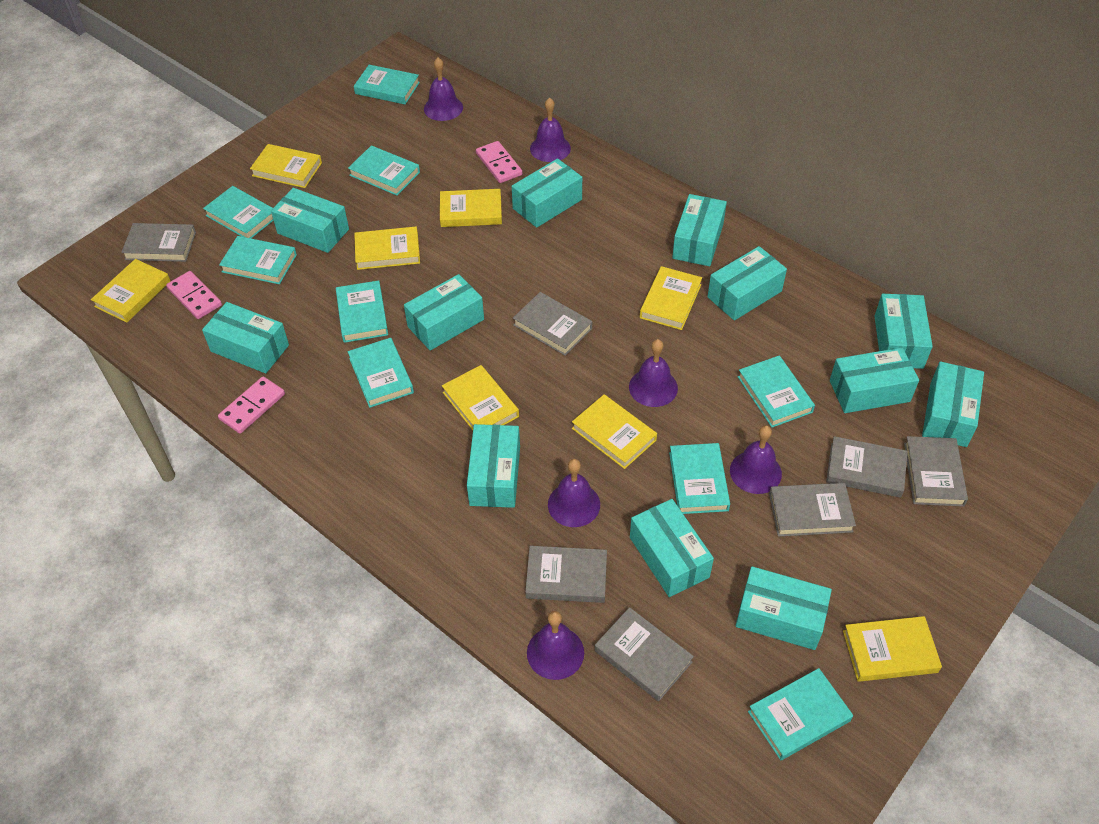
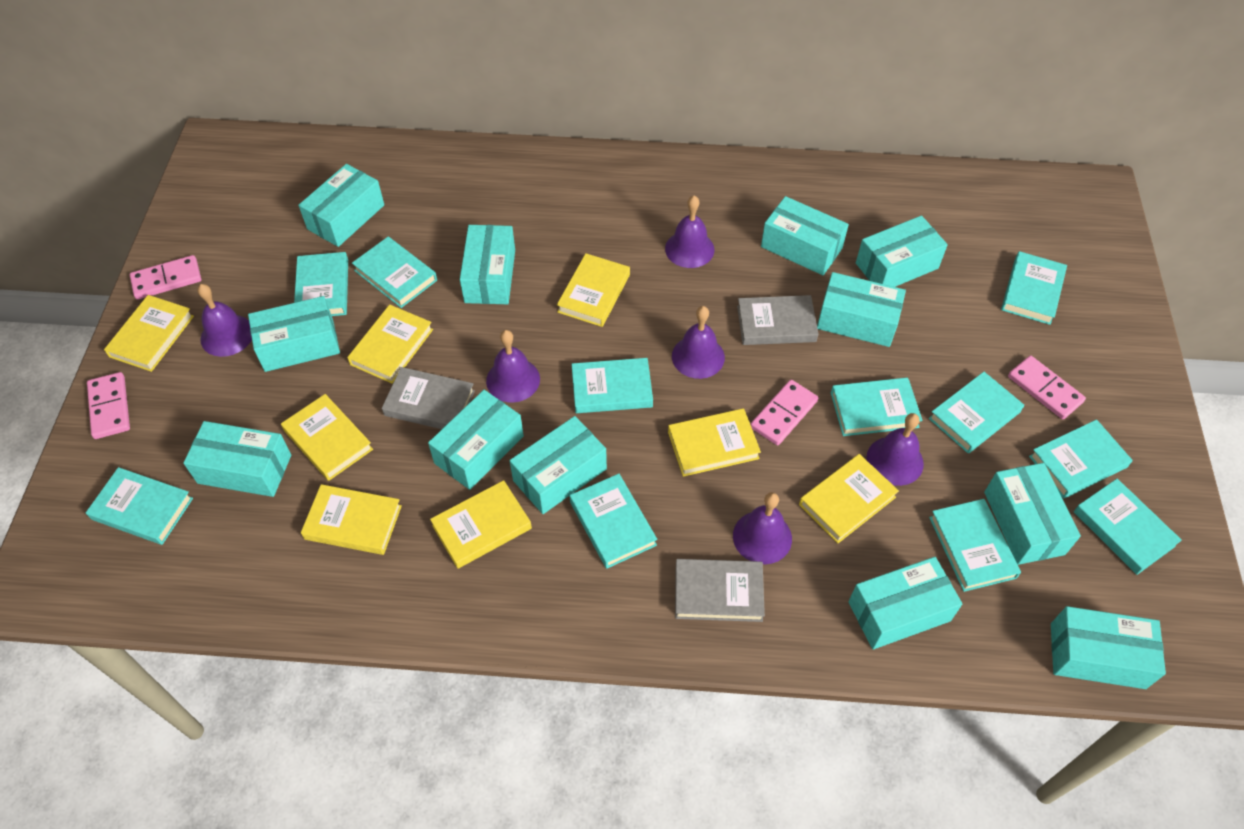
grey book: [121,223,196,262] [513,292,592,356] [525,546,607,603] [595,607,694,701] [769,483,856,537] [826,436,908,498] [904,436,968,507] = 7 -> [382,367,475,429] [675,559,765,622] [737,295,818,345] = 3
pink domino: [166,271,222,319] [218,377,285,434] [476,141,522,183] = 3 -> [87,372,130,439] [130,255,201,300] [750,380,818,445] [1008,356,1086,419] = 4
turquoise book: [203,186,274,238] [219,236,297,284] [336,280,388,343] [348,145,420,196] [348,338,414,408] [354,65,420,104] [669,443,730,514] [738,356,815,428] [748,668,853,760] = 9 -> [86,467,193,545] [294,252,348,316] [352,237,437,308] [570,474,657,569] [571,358,653,413] [831,378,923,436] [929,372,1024,454] [929,499,1021,592] [1001,251,1067,325] [1029,420,1133,498] [1074,479,1182,575] = 11

